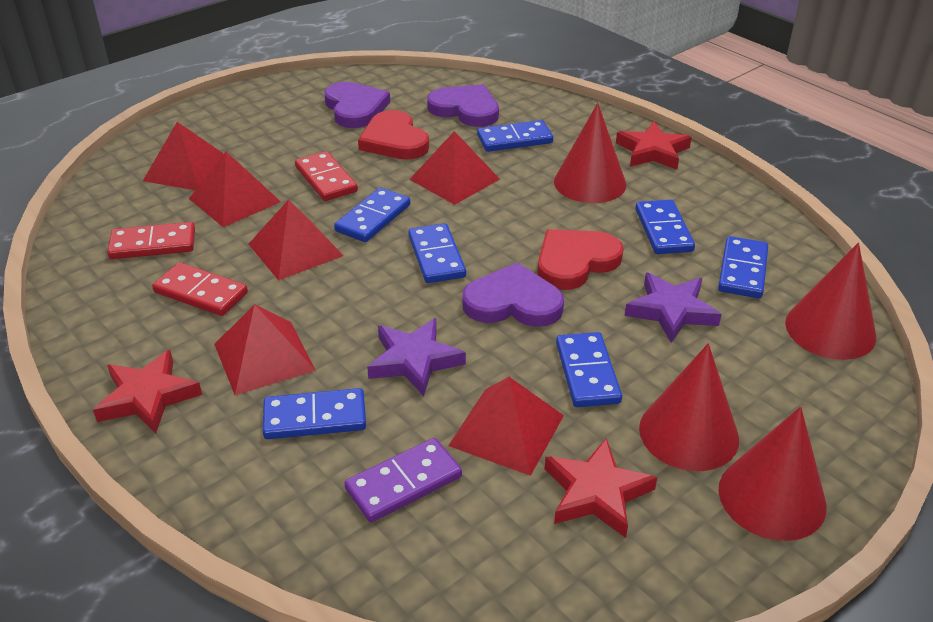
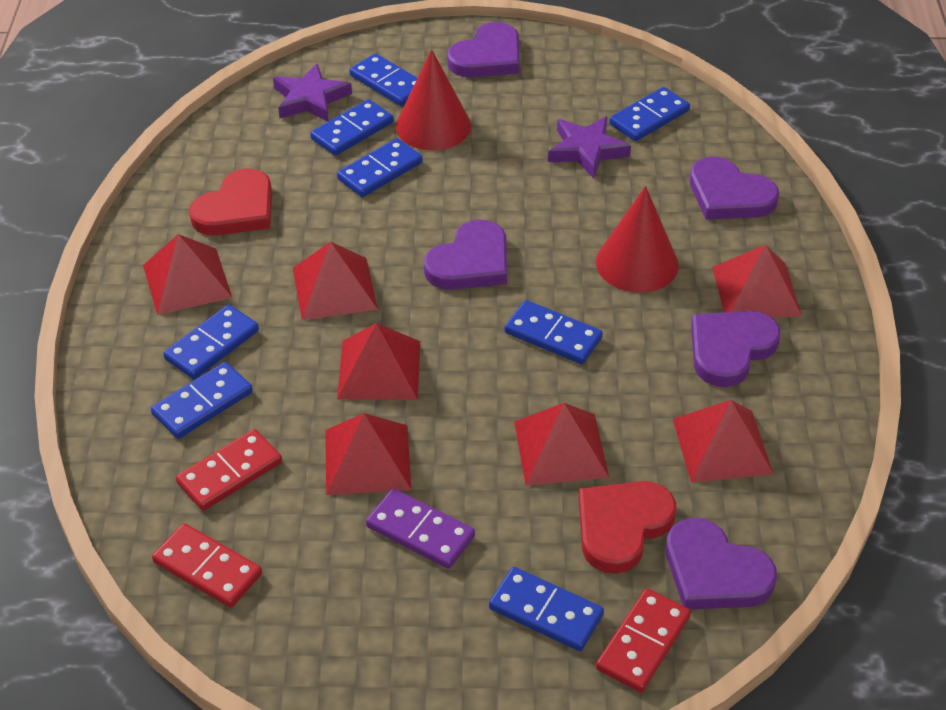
blue domino: [263,388,366,439] [334,187,410,242] [408,223,466,283] [477,120,553,152] [556,332,622,407] [635,200,695,254] [718,236,768,298] = 7 -> [151,362,253,439] [163,305,259,379] [310,99,393,156] [337,138,422,197] [350,53,417,107] [489,567,604,651] [504,300,603,364] [609,87,690,141] = 8
purple heart: [324,82,390,128] [427,84,499,127] [462,262,564,327] = 3 -> [424,220,507,290] [447,22,519,78] [666,518,777,609] [690,157,779,219] [691,311,780,387] = 5
red cone: [554,103,626,203] [639,343,739,471] [718,406,827,541] [785,242,876,360] = 4 -> [396,49,471,150] [596,186,679,293] = 2
red pyramid: [143,122,224,190] [189,152,281,227] [214,304,316,395] [248,199,344,280] [409,131,500,205] [448,377,564,476] = 6 -> [143,234,232,315] [293,242,378,320] [325,413,411,495] [337,323,420,400] [514,403,609,486] [673,400,773,483] [712,244,802,318] = 7
red star: [93,350,202,434] [545,438,657,538] [616,122,692,170] = 3 -> none = 0

